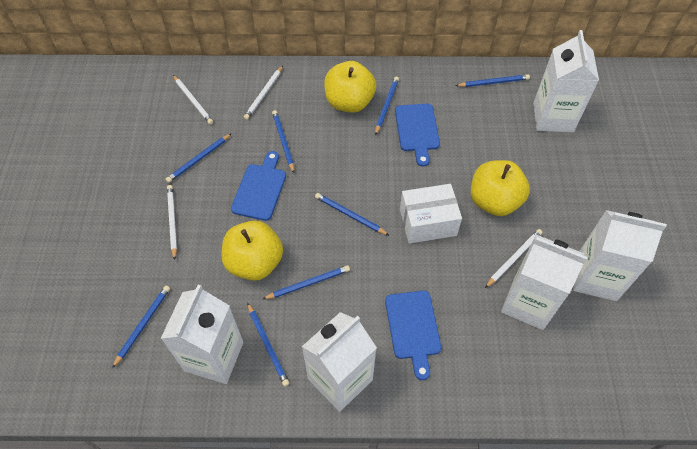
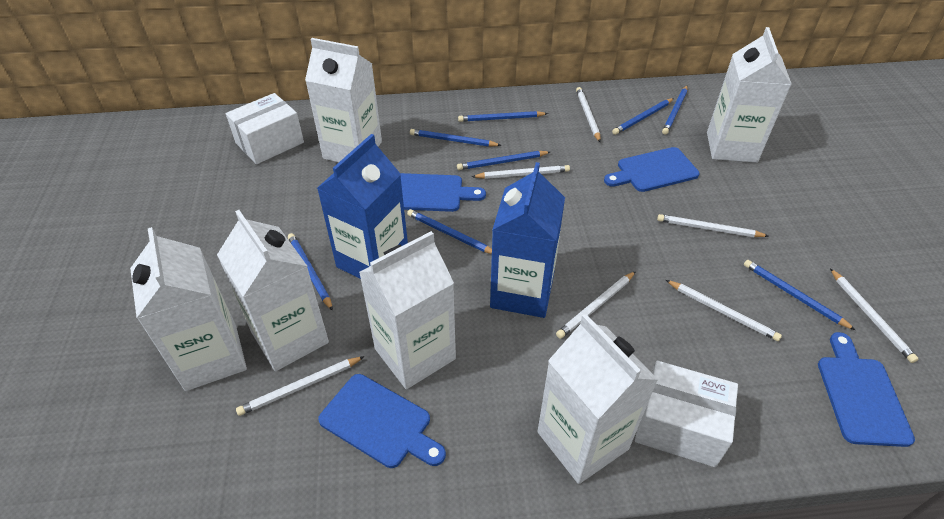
blue carton: none = 0 -> [317,134,408,279] [490,162,565,318] = 2
blue cutting board: [231,151,286,221] [385,290,441,380] [395,104,440,167] = 3 -> [318,374,446,468] [400,173,486,212] [604,147,700,192] [818,332,915,447] = 4
white box: [400,184,462,244] = 1 -> [226,93,304,164] [635,361,738,467] = 2
white carton: [161,285,244,384] [302,312,377,412] [501,235,587,330] [533,30,599,132] [573,210,667,301] = 5 -> [130,227,247,391] [217,210,329,371] [305,38,382,162] [359,231,456,389] [537,314,658,484] [707,27,792,163] = 6
white pencil: [167,185,177,260] [173,75,213,124] [244,66,283,120] [485,229,542,288] = 4 -> [236,356,365,416] [471,165,570,179] [556,271,636,339] [576,87,601,142] [657,214,769,237] [666,280,782,341] [830,268,918,363] = 7
yellow apple: [221,221,283,281] [324,61,376,113] [471,160,530,216] = 3 -> none = 0

